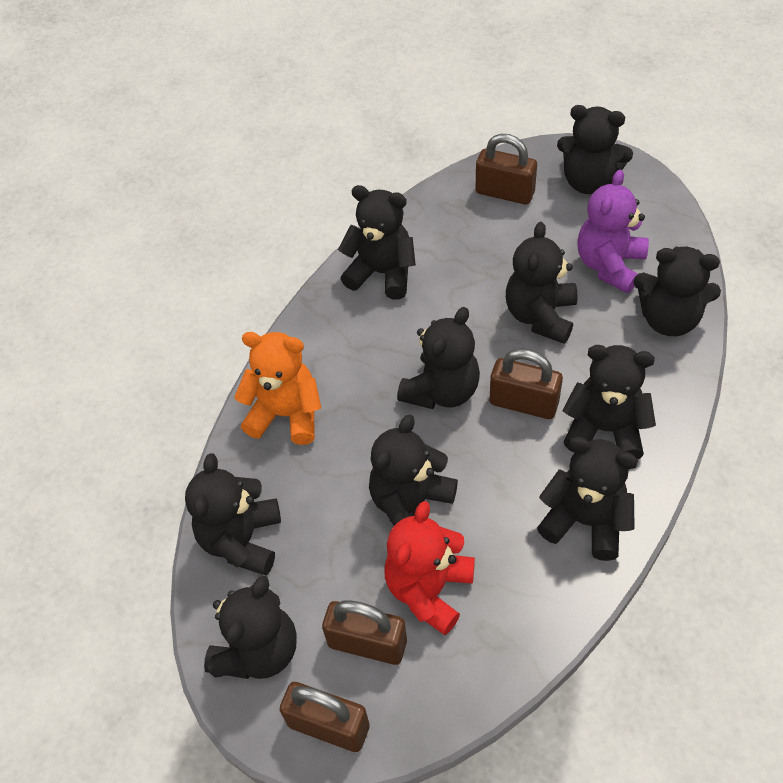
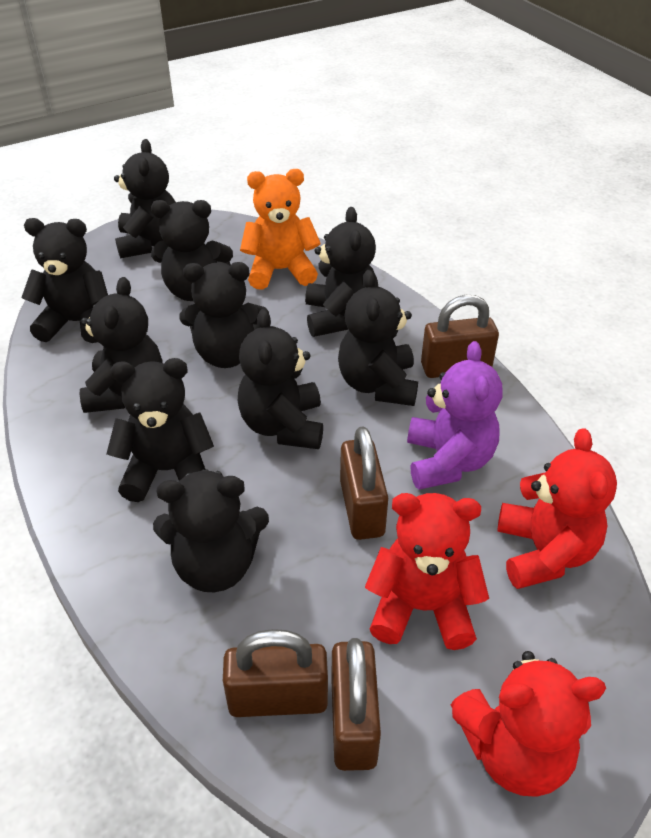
red teddy bear: [384,501,475,635] = 1 -> [365,493,489,650] [451,651,606,797] [498,428,617,589] = 3

